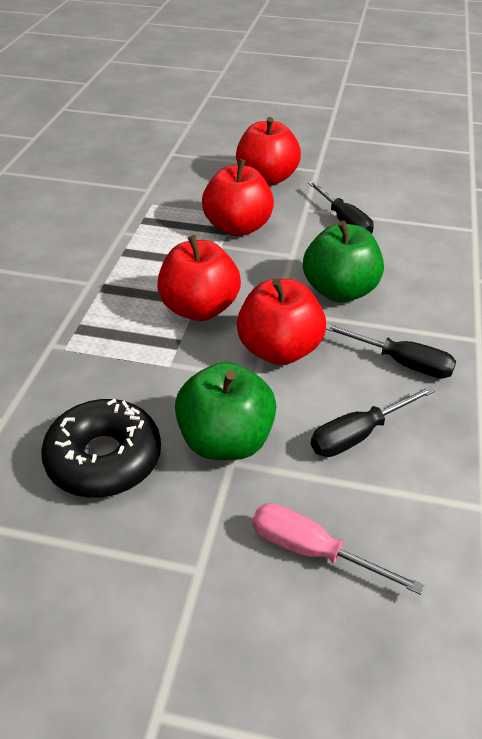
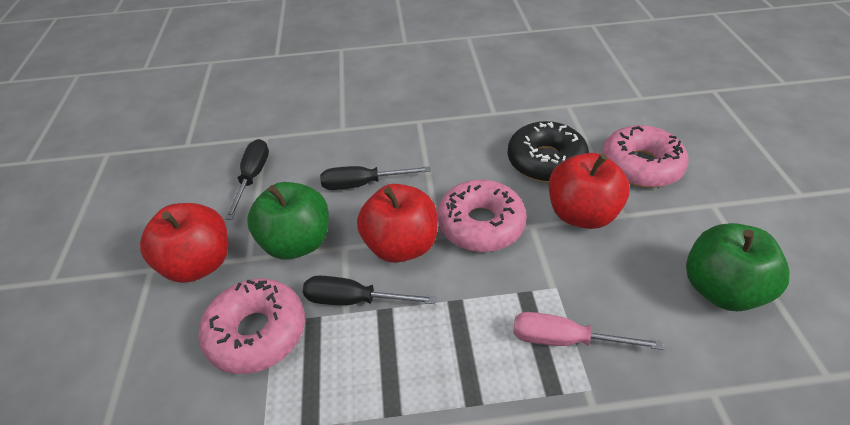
pink donut: none = 0 -> [198,278,305,374] [437,180,527,252] [602,125,688,188] = 3
red apple: [157,235,241,321] [202,159,274,236] [236,117,301,186] [237,278,326,365] = 4 -> [140,203,228,283] [357,184,438,263] [549,153,630,229] = 3

